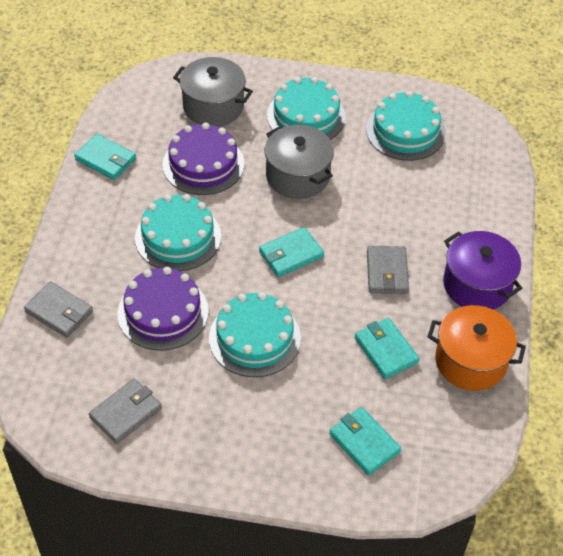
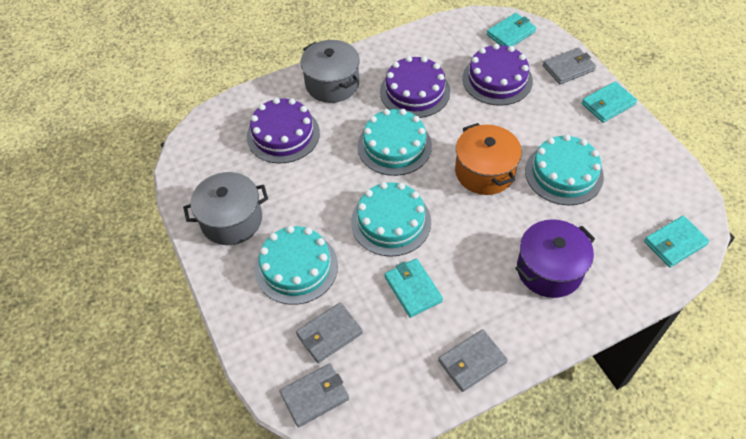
grey wallet: [24,281,93,338] [89,379,162,444] [367,246,409,294] = 3 -> [280,363,349,427] [296,302,363,363] [438,329,508,392] [543,47,596,84] = 4
purple cake: [117,267,209,351] [162,123,244,195] = 2 -> [247,98,320,163] [380,56,450,118] [462,44,533,106] = 3

